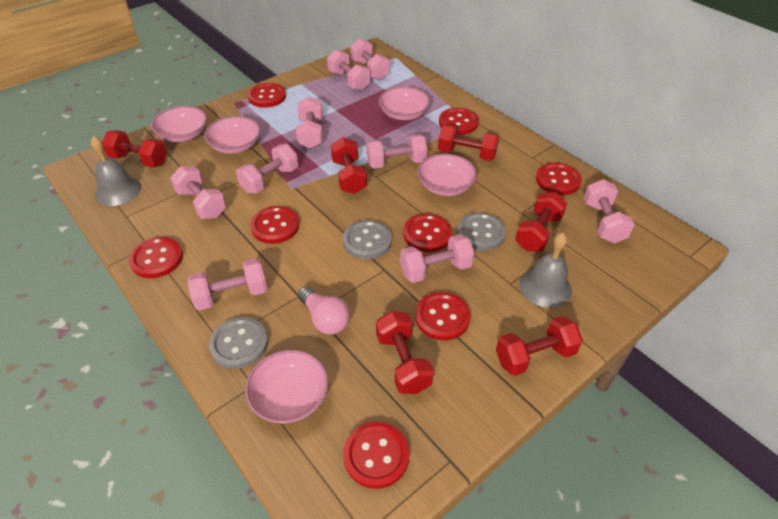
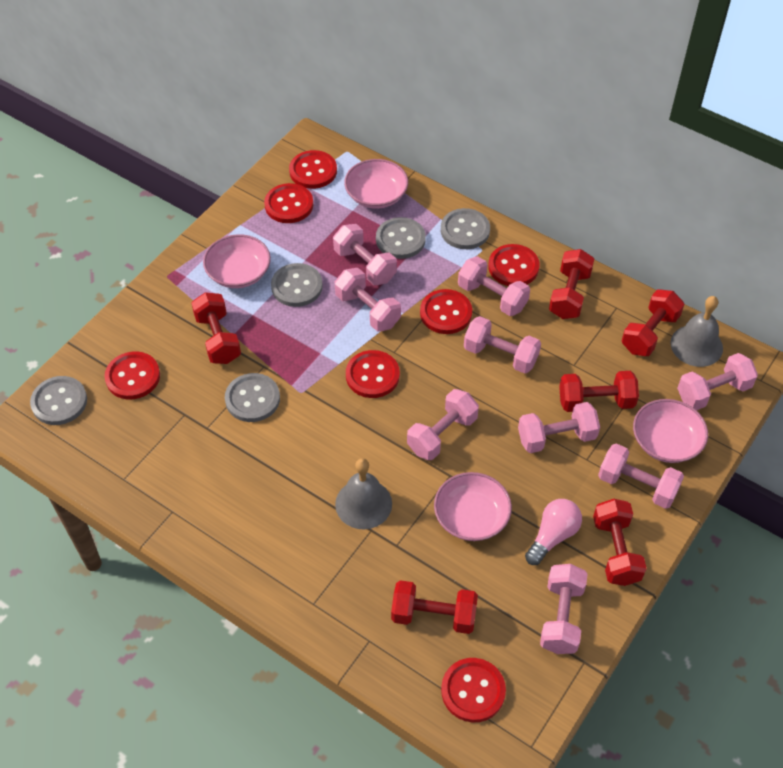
grey button: [209,317,268,369] [343,220,392,259] [457,212,506,251] = 3 -> [30,376,87,425] [225,373,280,422] [271,263,323,307] [376,217,426,259] [441,208,490,249] = 5
pink bowl: [151,106,207,142] [204,116,260,154] [245,350,328,424] [379,86,430,120] [417,154,477,196] = 5 -> [203,234,271,288] [344,159,408,209] [434,472,512,541] [633,399,708,463] = 4
red button: [129,237,183,278] [248,83,286,108] [250,206,299,244] [343,421,410,489] [403,214,452,252] [415,292,471,340] [439,108,479,135] [536,163,582,195] = 8 -> [104,351,160,399] [264,183,313,223] [289,150,337,189] [346,350,400,398] [420,289,472,334] [441,658,506,722] [488,244,539,286] = 7

